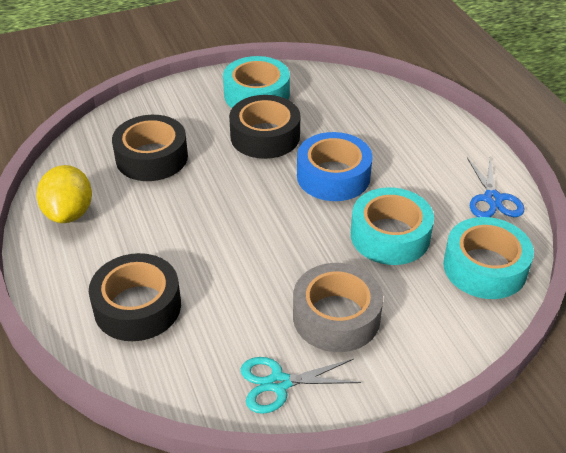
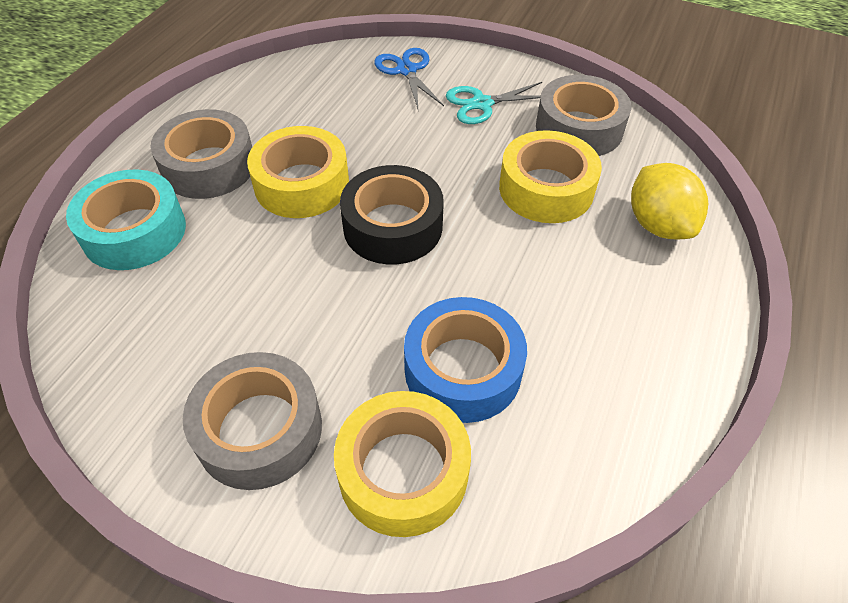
black tape: [89,253,181,341] [112,115,188,181] [229,95,300,159] = 3 -> [340,165,444,264] = 1
grey tape: [293,263,383,352] = 1 -> [151,109,252,199] [183,352,322,490] [536,75,631,156] = 3
turquoise tape: [223,56,290,108] [351,187,434,265] [443,217,534,299] = 3 -> [66,170,186,270] = 1
yellow tape: none = 0 -> [247,126,349,218] [334,391,471,537] [499,130,602,223] = 3

